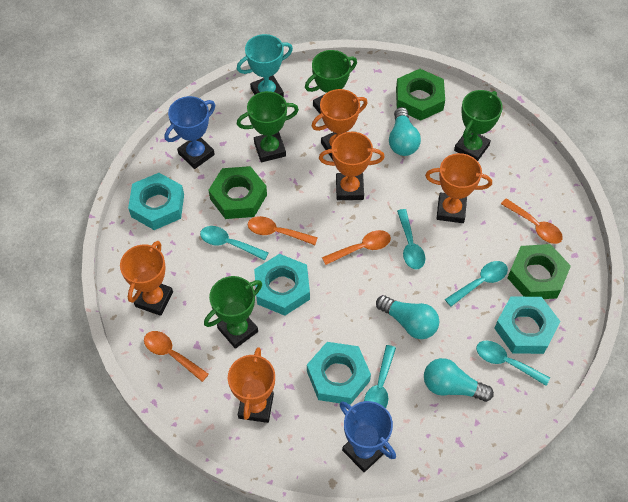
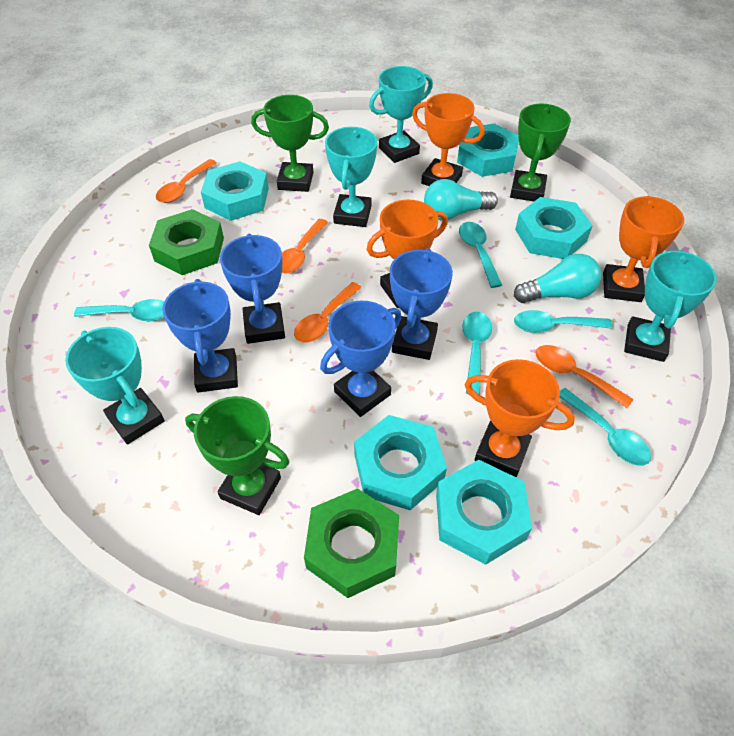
blue trophy: [165,96,215,169] [339,401,396,472] = 2 -> [162,279,238,392] [220,234,285,344] [320,301,402,417] [390,248,453,360] = 4
green nut: [208,166,267,219] [396,69,445,121] [508,244,571,299] = 3 -> [149,209,224,275] [304,488,399,598] = 2
green trophy: [204,276,262,349] [237,91,299,162] [305,50,357,114] [454,90,503,161] = 4 -> [185,396,289,515] [251,95,329,192] [510,104,571,202] = 3
orange trophy: [120,241,173,316] [228,347,275,423] [311,89,368,160] [319,132,385,200] [425,153,492,223] = 5 -> [366,199,448,308] [412,93,485,186] [465,359,575,477] [603,196,684,302] = 4
turquoise light bulb: [376,295,439,339] [389,107,421,156] [424,358,494,402] = 3 -> [424,179,498,220] [514,254,601,303] = 2
turquoise nut: [128,173,184,230] [254,254,310,316] [307,342,371,405] [494,296,561,354] = 4 -> [201,161,269,221] [354,415,447,510] [436,460,532,565] [457,123,519,177] [515,197,593,259] = 5
turquoise trophy: [237,34,293,97] = 1 -> [65,327,165,445] [325,127,377,227] [369,66,433,163] [624,250,717,362] = 4

